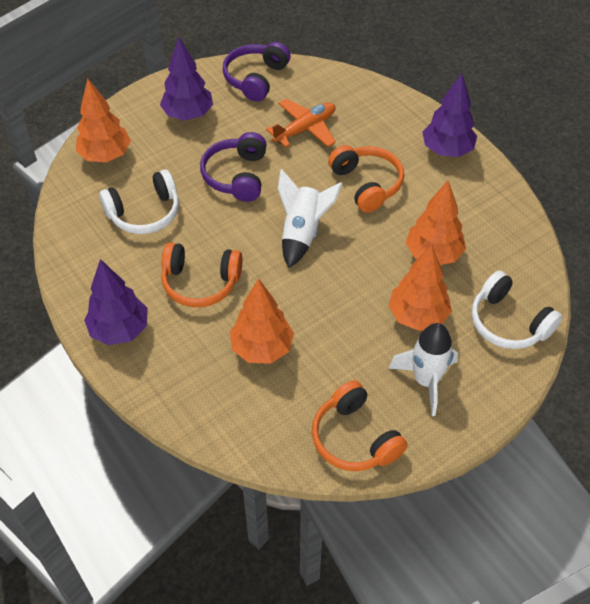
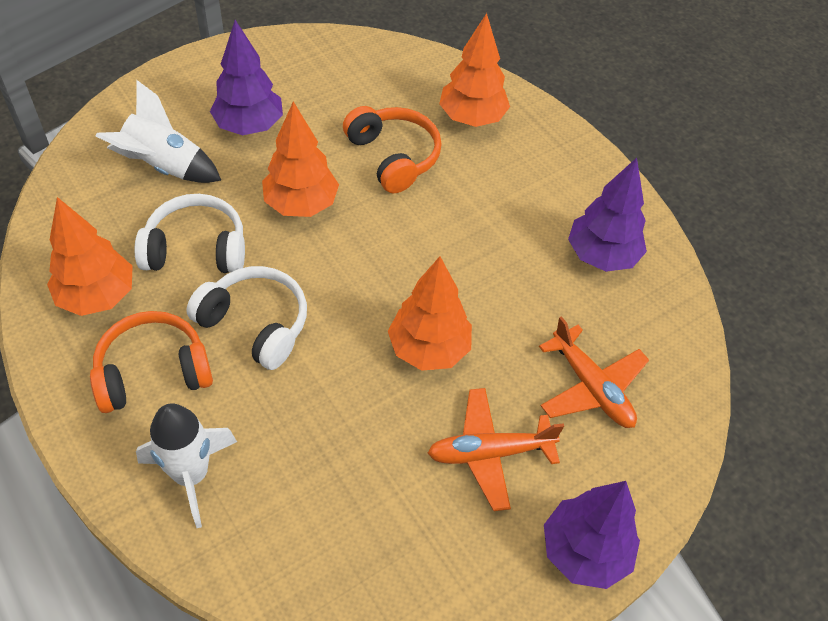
orange headphones: [161,243,243,307] [312,380,408,471] [328,145,404,213] = 3 -> [90,311,213,413] [343,106,442,193] = 2
orange plane: [266,99,336,148] = 1 -> [428,388,564,511] [539,316,649,428] = 2
purple headphones: [200,132,267,202] [222,42,291,102] = 2 -> none = 0

